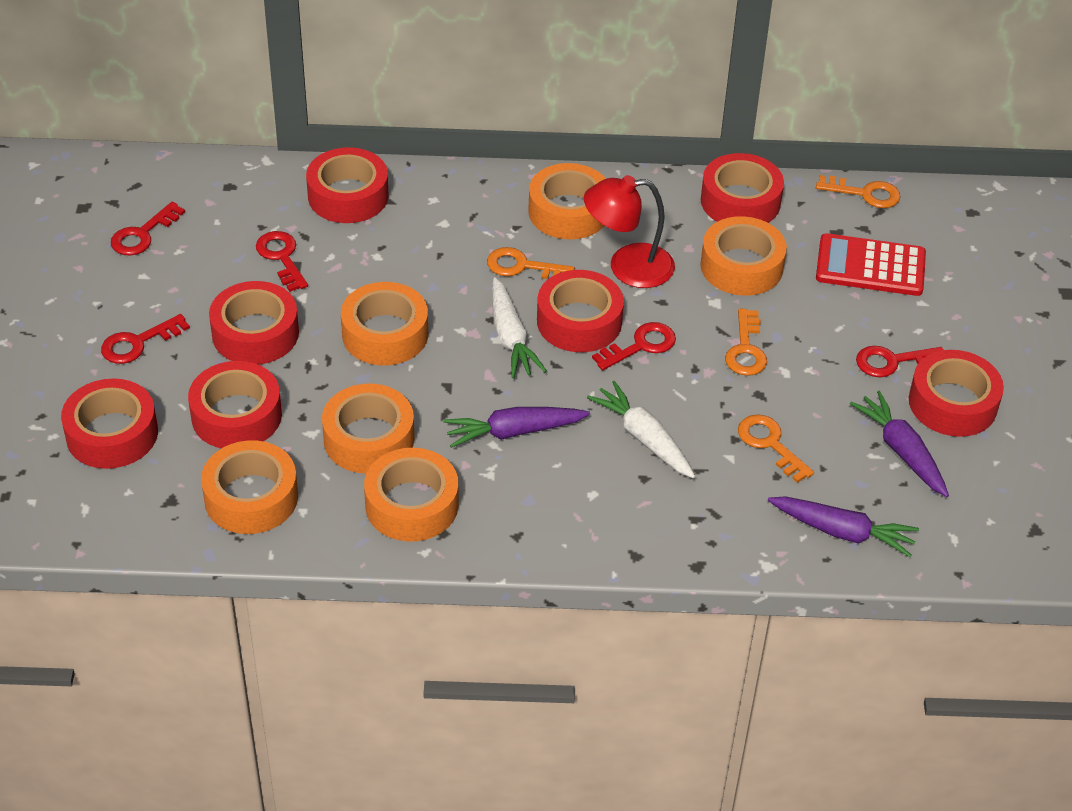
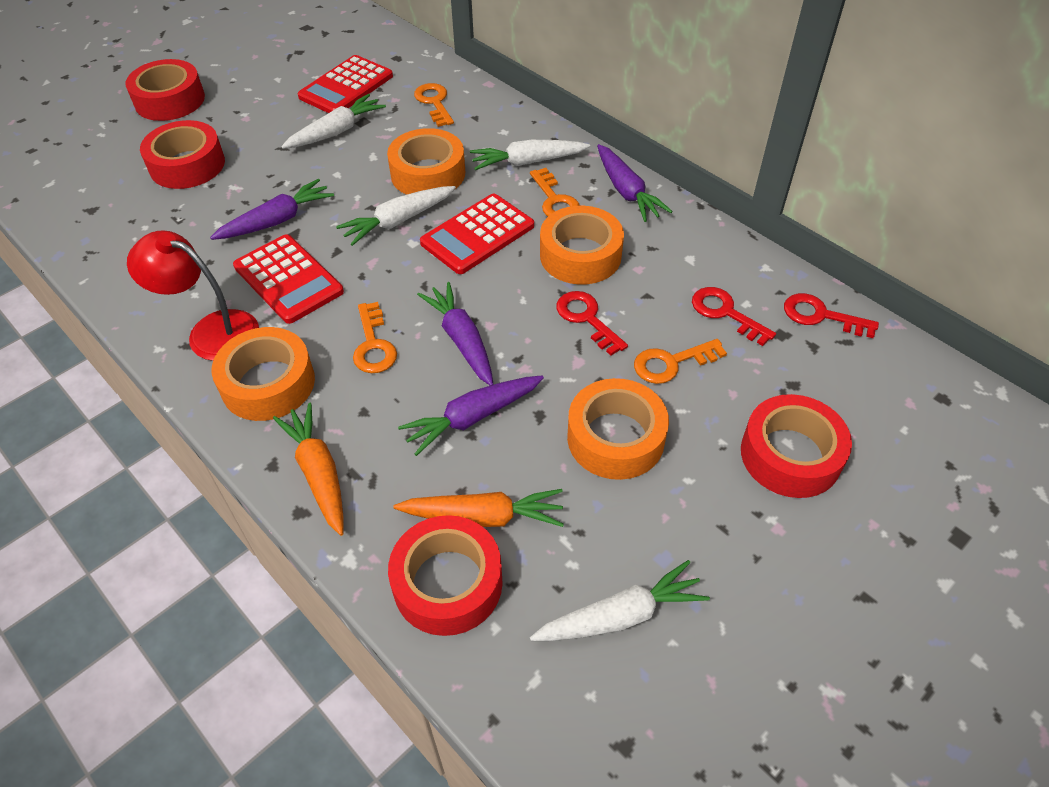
orange carrot: none = 0 -> [273,403,344,536] [394,489,564,527] = 2
orange tape: [201,440,298,534] [322,383,414,473] [341,282,428,365] [364,448,459,541] [528,163,606,239] [700,216,787,296] = 6 -> [212,327,315,421] [387,128,465,195] [540,206,624,285] [567,378,669,480] = 4
purple carrot: [444,407,590,448] [768,496,919,557] [850,391,949,497] = 3 -> [210,179,334,240] [398,376,544,456] [417,282,494,386] [597,144,673,222] = 4
red calculator: [816,233,926,296] = 1 -> [233,234,344,324] [298,55,393,113] [420,193,534,274] = 3
red key: [101,314,190,364] [111,202,185,256] [256,231,308,292] [592,322,676,370] [856,346,943,377] = 5 -> [556,291,628,355] [692,287,776,346] [784,293,879,338] = 3
red tape: [61,378,158,469] [188,361,282,448] [209,281,299,364] [306,147,389,223] [537,270,624,352] [701,153,784,223] [909,350,1004,437] = 7 -> [126,59,205,121] [140,120,225,189] [388,515,503,636] [741,394,852,498] = 4
white carrot: [492,277,547,378] [587,381,695,478] = 2 -> [281,94,386,149] [336,186,456,246] [470,140,590,170] [530,560,710,641] = 4

